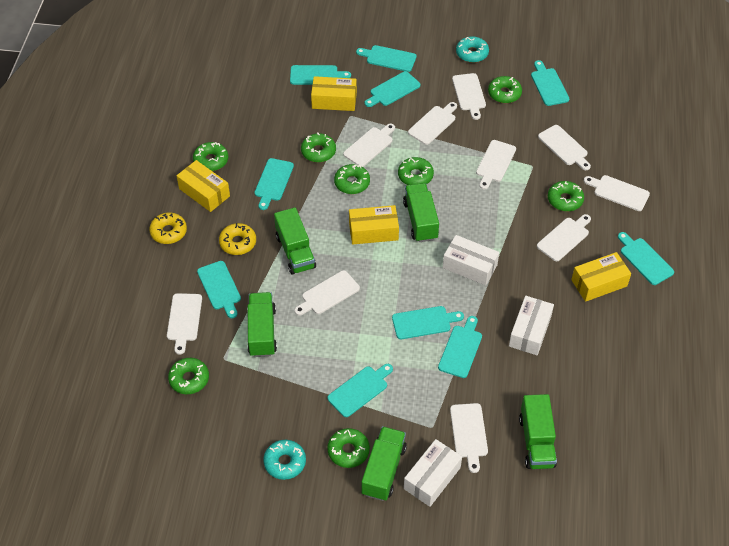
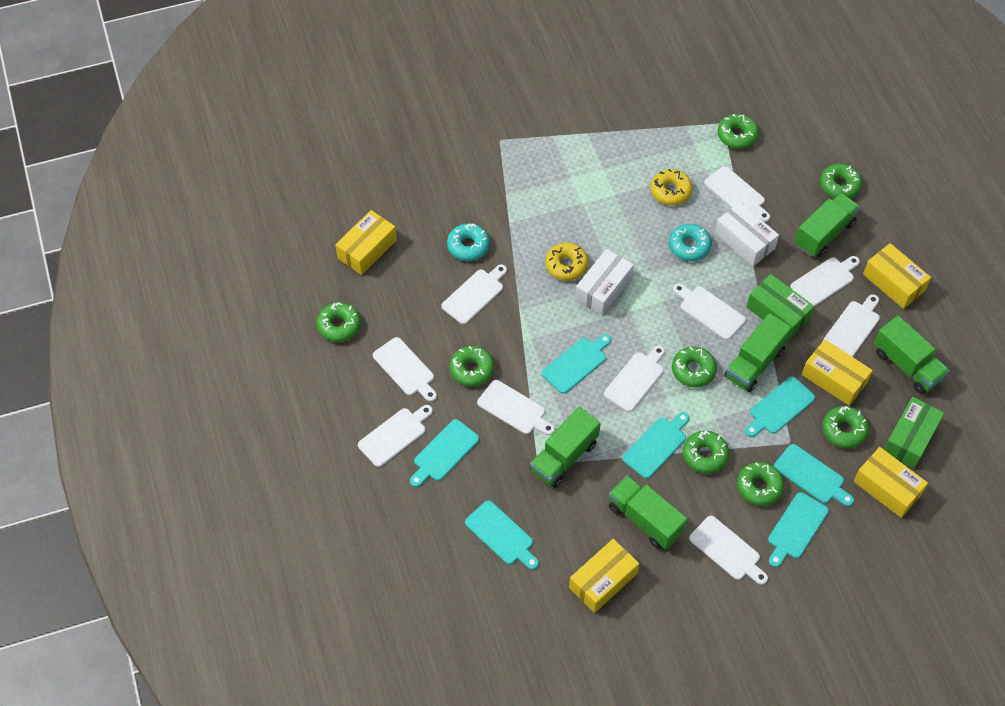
green box: none = 0 -> [747,274,814,340] [884,397,944,469] = 2
turquoise cutting board: [197,261,241,318] [255,158,294,210] [290,65,351,85] [327,364,393,417] [356,45,417,72] [365,71,420,107] [392,306,464,339] [438,316,482,378] [531,60,569,106] [618,232,674,285] = 10 -> [410,419,479,487] [465,500,539,570] [542,334,611,394] [622,412,689,479] [745,377,815,437] [768,492,829,567] [774,444,854,506] = 7
white box: [404,439,462,507] [443,235,499,285] [509,296,554,355] = 3 -> [575,249,634,315] [715,202,779,266] = 2
yellow box: [177,160,230,212] [311,76,357,111] [349,205,399,245] [571,252,631,302] = 4 -> [335,210,397,275] [569,539,639,613] [802,340,873,406] [854,447,928,518] [863,243,931,309] = 5

